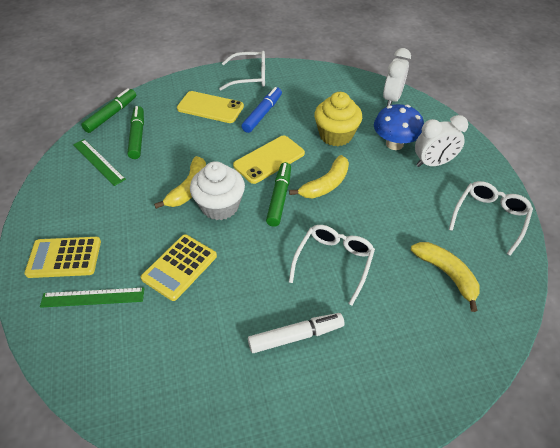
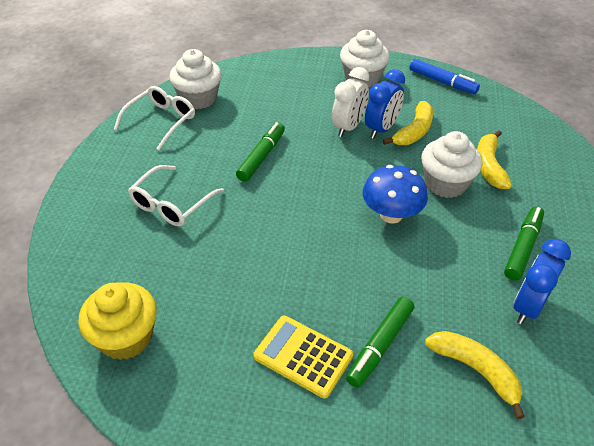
blue clock: none = 0 -> [365,69,405,139] [513,239,571,324] = 2
green ruler: [40,287,145,308] [73,139,126,186] = 2 -> none = 0
white clock: [383,48,411,106] [415,115,468,167] = 2 -> [332,67,369,137] = 1
white cupcake: [190,161,245,220] = 1 -> [169,49,221,109] [340,30,390,87] [421,131,483,198] = 3
white glasses: [219,51,265,90] [289,225,375,305] [449,181,533,256] = 3 -> [114,86,195,151] [128,165,224,226] = 2
white marker: [248,313,344,353] = 1 -> none = 0
yellow calculator: [24,237,101,278] [141,234,217,301] = 2 -> [253,316,353,398] = 1
yellow phone: [177,91,244,123] [233,136,305,184] = 2 -> none = 0

